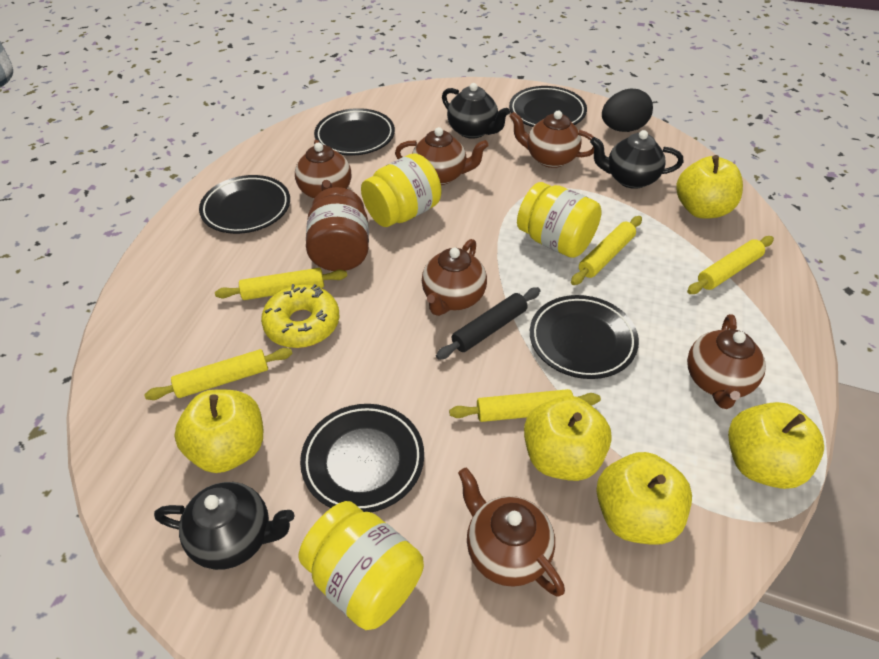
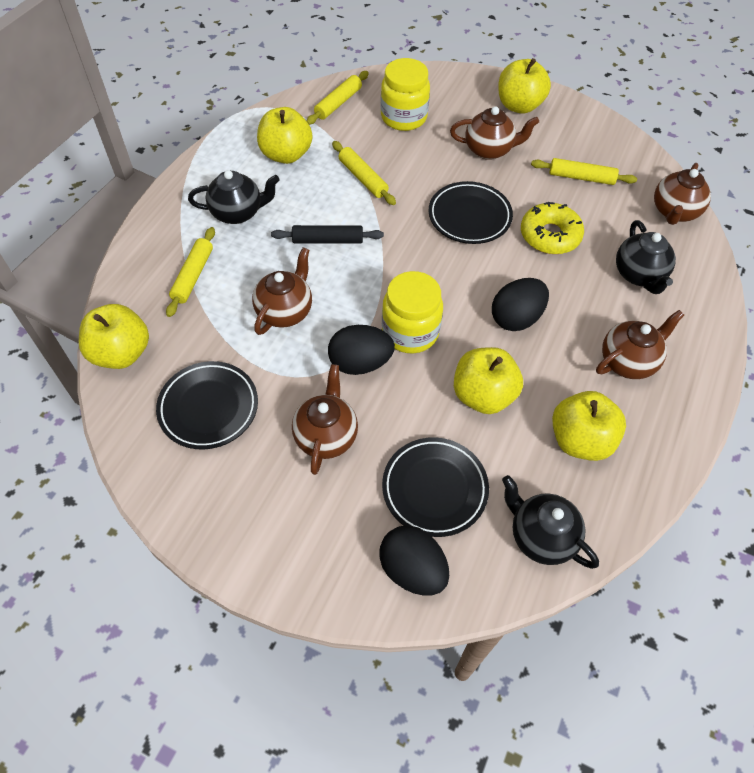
black egg: [602,89,653,132] = 1 -> [328,325,395,375] [379,525,449,596] [492,278,549,331] = 3
black plate: [199,175,290,234] [300,404,424,512] [314,108,395,156] [509,86,587,127] [530,295,639,379] = 5 -> [156,361,258,449] [382,437,489,537] [429,181,513,244] = 3
brown jar: [306,187,369,271] = 1 -> none = 0
brown teapot: [295,140,351,198] [395,127,488,185] [422,239,487,316] [458,467,565,596] [510,111,594,168] [687,314,766,409] = 6 -> [252,247,312,335] [292,364,358,475] [450,106,539,160] [596,310,684,379] [654,163,711,225] = 5
yellow jar: [299,501,424,630] [361,154,441,227] [517,182,602,258] = 3 -> [381,58,430,131] [382,271,443,353] = 2
yellow rolling pin: [144,348,293,400] [215,268,347,300] [449,389,601,422] [571,216,642,285] [687,236,774,294] = 5 -> [166,227,215,317] [307,71,369,125] [332,141,396,205] [531,158,637,185] = 4

